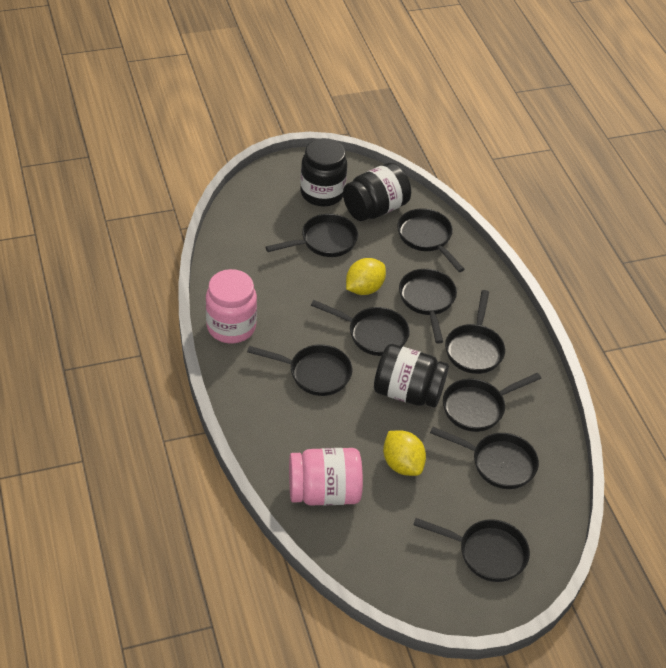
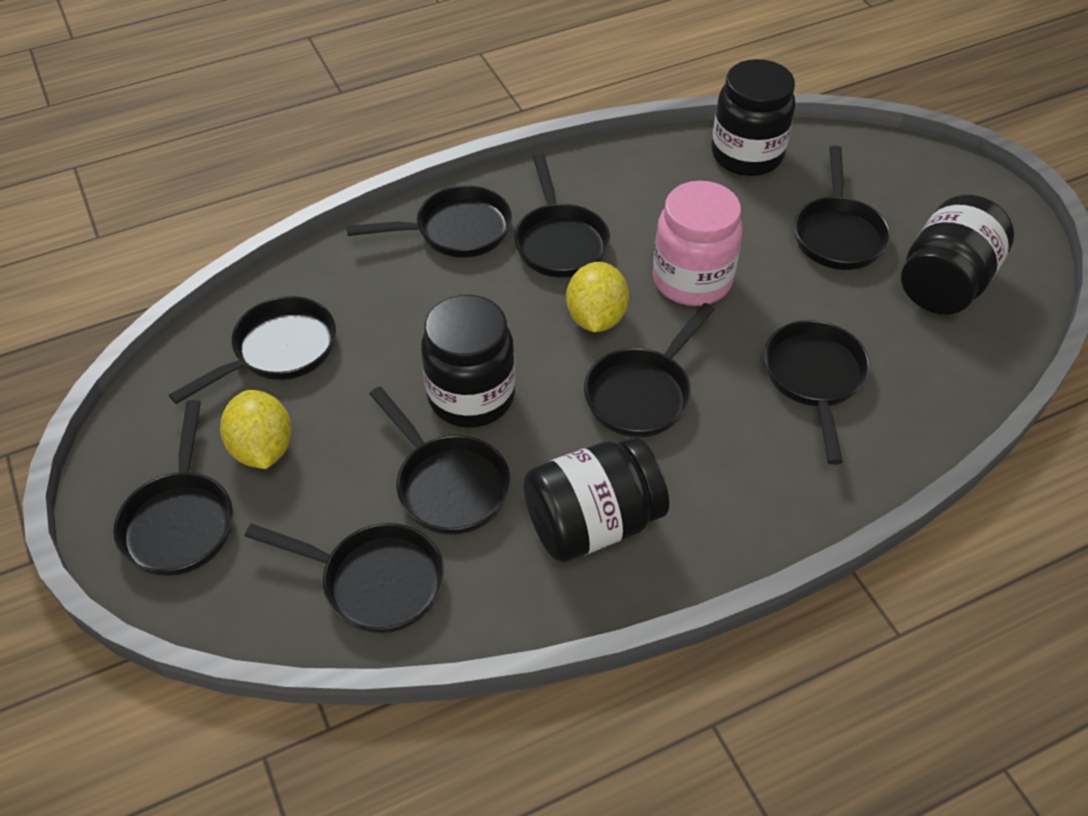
black jar: [300,138,347,206] [343,163,411,221] [374,344,449,407] = 3 -> [421,295,515,428] [523,437,669,562] [712,59,795,176] [901,195,1014,315] = 4
pink jar: [206,269,257,343] [289,448,363,506] = 2 -> [653,181,743,306] = 1

